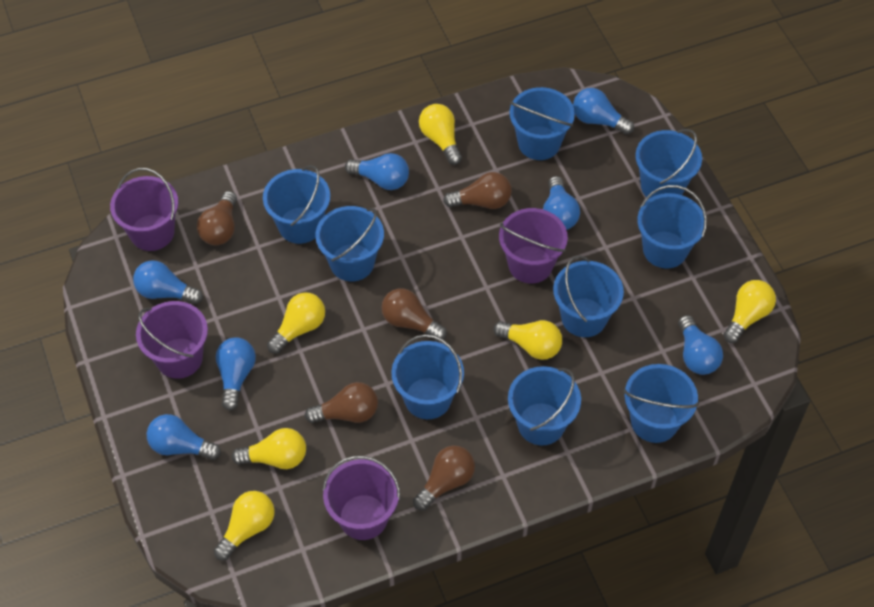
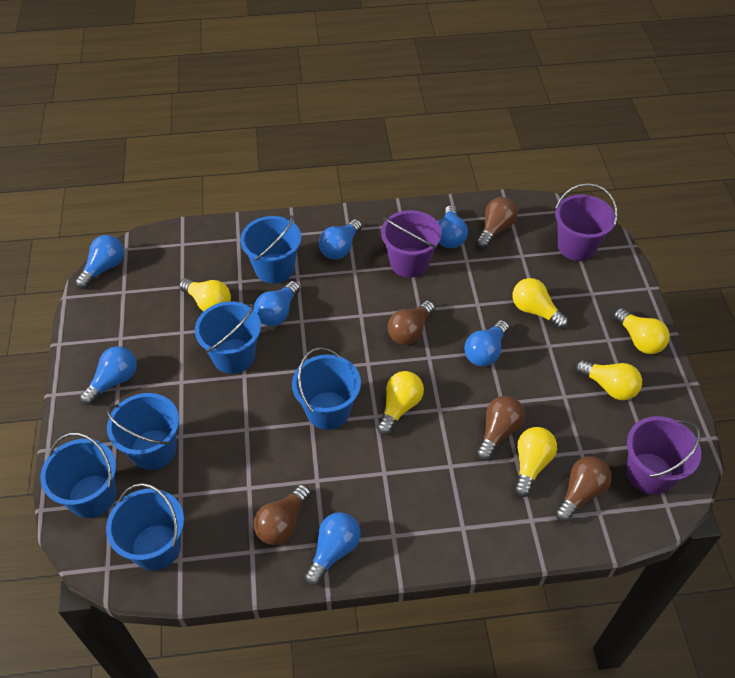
blue bucket: [263,165,330,244] [315,206,384,281] [391,334,464,419] [508,366,581,445] [509,87,575,160] [553,255,624,337] [623,364,699,443] [635,129,702,199] [637,185,707,269] = 9 -> [41,433,116,518] [106,483,184,571] [107,393,179,470] [195,301,261,374] [240,215,301,284] [292,347,361,430] = 6
purple bucket: [110,168,178,251] [136,301,208,379] [322,456,400,540] [499,208,568,284] = 4 -> [381,210,442,278] [555,183,617,261] [626,416,701,495] = 3

